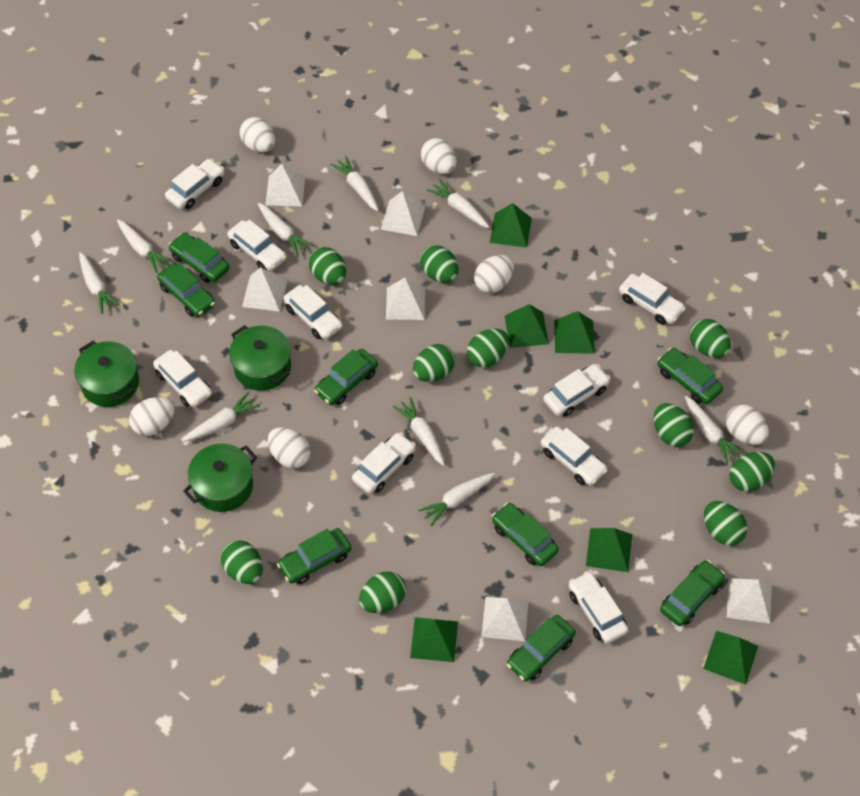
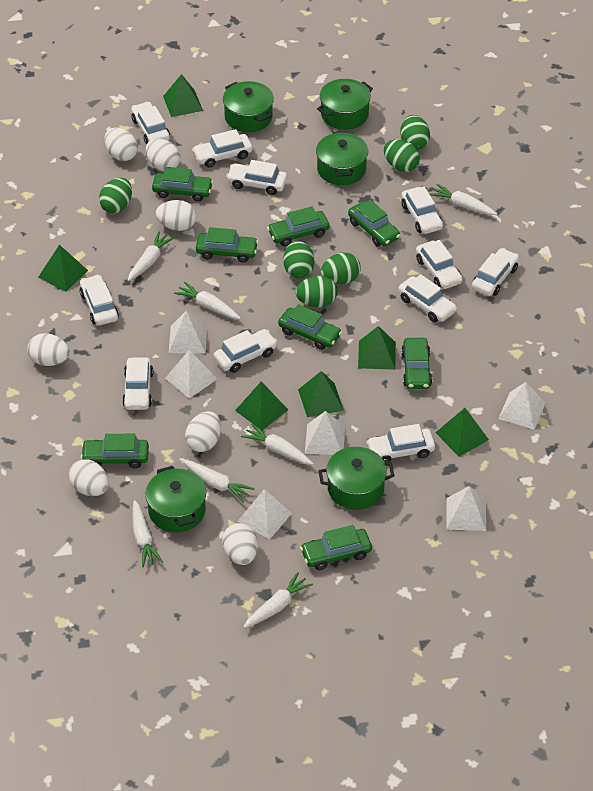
green egg: [221,540,263,584] [309,247,346,285] [359,572,406,613] [413,344,455,382] [420,245,459,283] [467,328,509,368] [654,403,694,447] [690,319,731,358] [704,501,747,546] [729,452,775,492] = 10 -> [99,178,132,213] [283,240,315,278] [295,276,338,307] [321,253,361,284] [384,139,420,172] [400,115,430,150] = 6
green pot: [74,341,139,407] [183,444,257,512] [229,325,291,391] = 3 -> [145,466,206,533] [223,81,274,132] [316,131,368,185] [317,79,373,130] [318,447,394,510] = 5
white car: [153,350,212,407] [165,159,224,209] [227,220,287,271] [283,285,343,340] [352,432,416,494] [541,426,608,486] [543,364,611,417] [569,571,628,644] [619,273,686,325] = 9 -> [80,275,119,325] [122,357,153,410] [131,102,170,144] [192,129,252,168] [214,329,278,373] [226,160,287,195] [366,424,435,463] [398,274,457,322] [401,186,443,234] [416,240,463,289] [472,248,519,296] = 11
white carrot: [79,252,120,314] [117,219,172,273] [182,392,260,442] [258,203,313,257] [330,156,379,211] [393,397,445,466] [418,473,495,526] [427,179,490,228] [685,396,744,464] = 9 -> [127,231,174,281] [132,500,163,567] [174,282,241,319] [182,460,255,503] [241,424,314,465] [243,572,313,628] [430,184,497,215] = 7
white egg: [129,397,175,436] [240,117,275,152] [268,427,310,469] [421,138,457,174] [474,255,514,293] [726,404,769,445] = 6 -> [27,333,70,366] [69,459,109,496] [105,128,138,161] [146,139,180,171] [156,200,196,231] [185,411,221,452] [222,523,258,565] = 7

